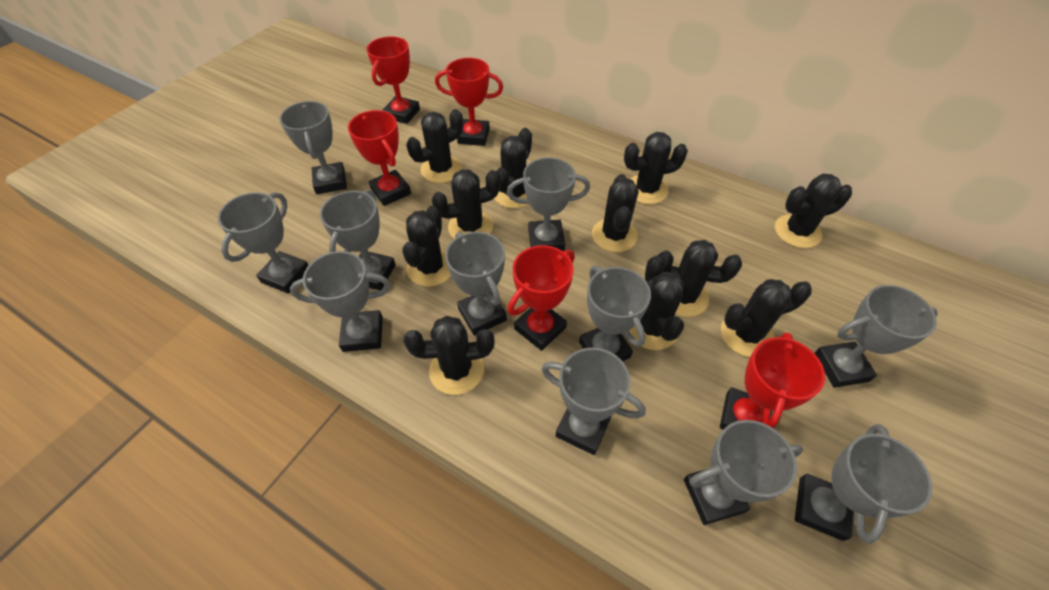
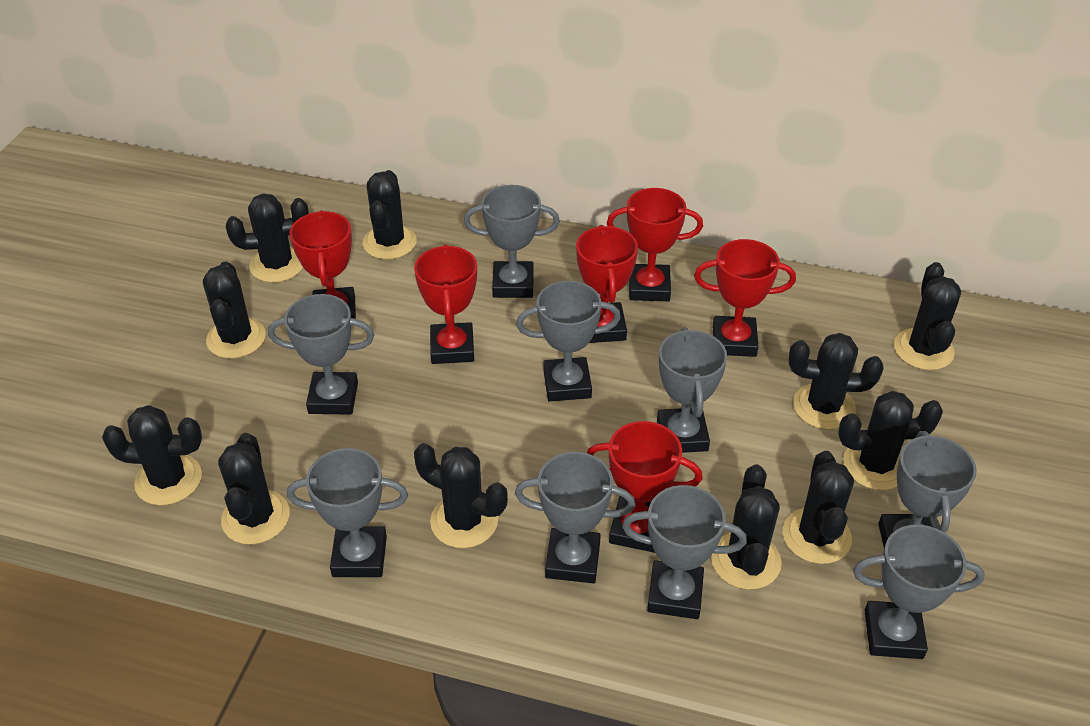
grey trophy: [218,192,309,293] [280,101,347,194] [290,251,391,352] [320,190,396,290] [445,232,507,335] [507,157,590,251] [541,348,646,455] [579,266,651,361] [684,420,803,525] [795,424,932,544] [814,285,938,388] = 11 -> [268,294,374,415] [287,448,408,577] [464,185,560,298] [515,452,635,583] [516,281,621,402] [622,485,747,619] [657,327,727,453] [853,525,985,659] [878,431,977,549] = 9
red trophy: [348,110,411,206] [367,36,420,124] [435,58,503,146] [508,245,575,351] [720,332,825,430] = 5 -> [289,210,356,319] [414,244,477,364] [576,225,638,343] [587,421,703,553] [607,188,703,301] [694,239,796,357] = 6

